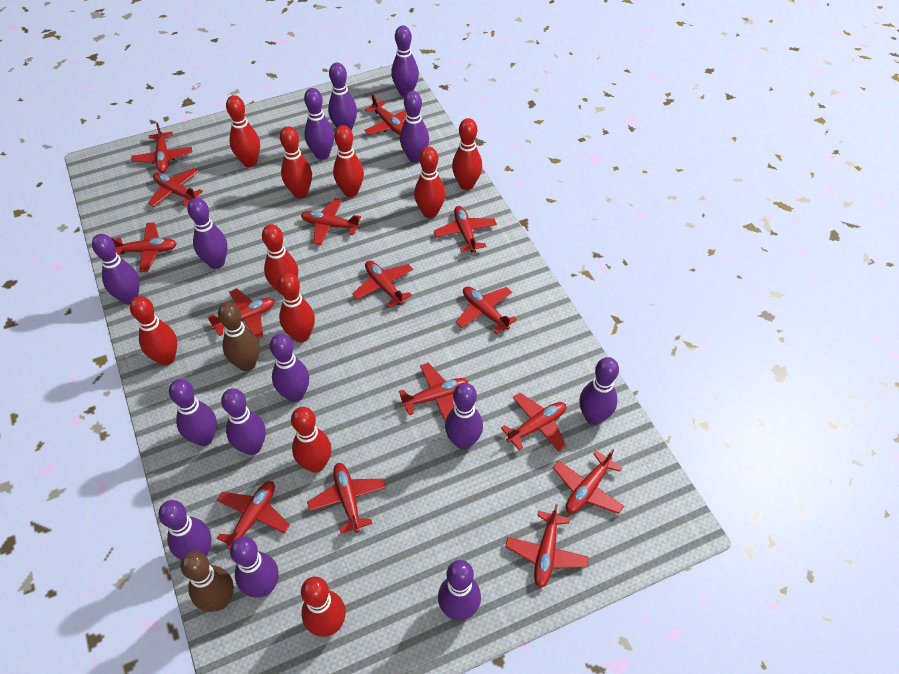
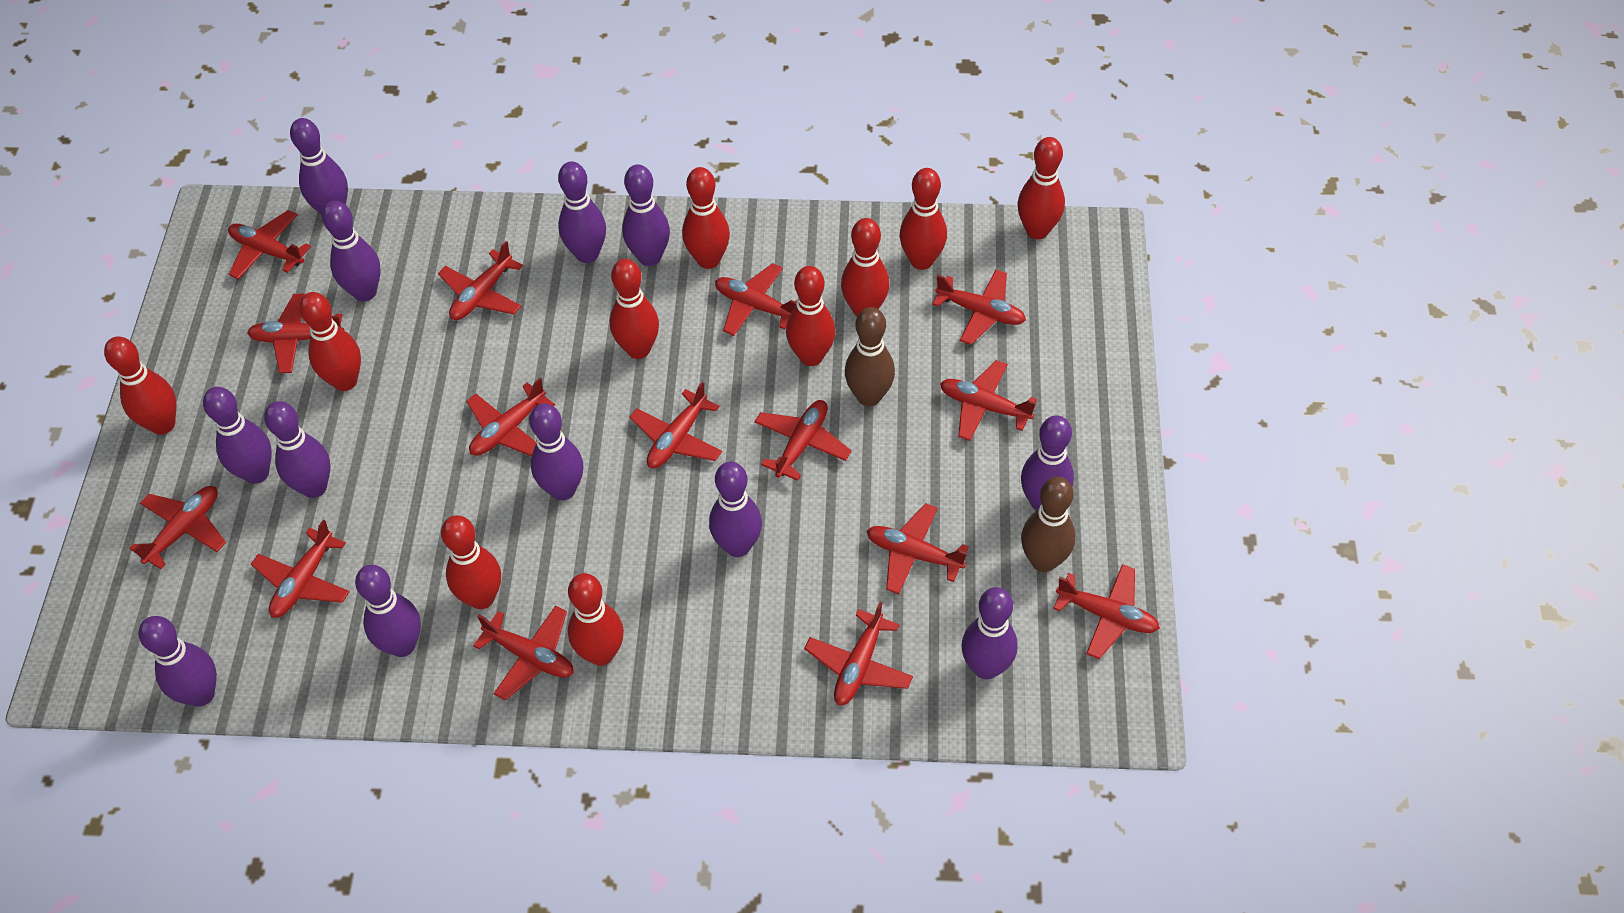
purple bowling pin: [92,234,140,305] [158,500,212,560] [169,379,217,446] [187,198,228,269] [221,388,266,455] [230,536,279,598] [270,334,309,402] [304,88,334,160] [328,63,357,131] [391,26,419,97] [400,91,429,163] [438,560,481,621] [445,383,483,449] [579,357,619,425] = 14 -> [138,616,217,707] [203,387,272,484] [264,401,330,498] [290,118,348,215] [322,201,380,301] [355,565,421,657] [529,403,583,500] [558,161,606,263] [622,164,670,266] [709,462,762,557] [961,587,1017,679] [1021,415,1074,511] = 12

